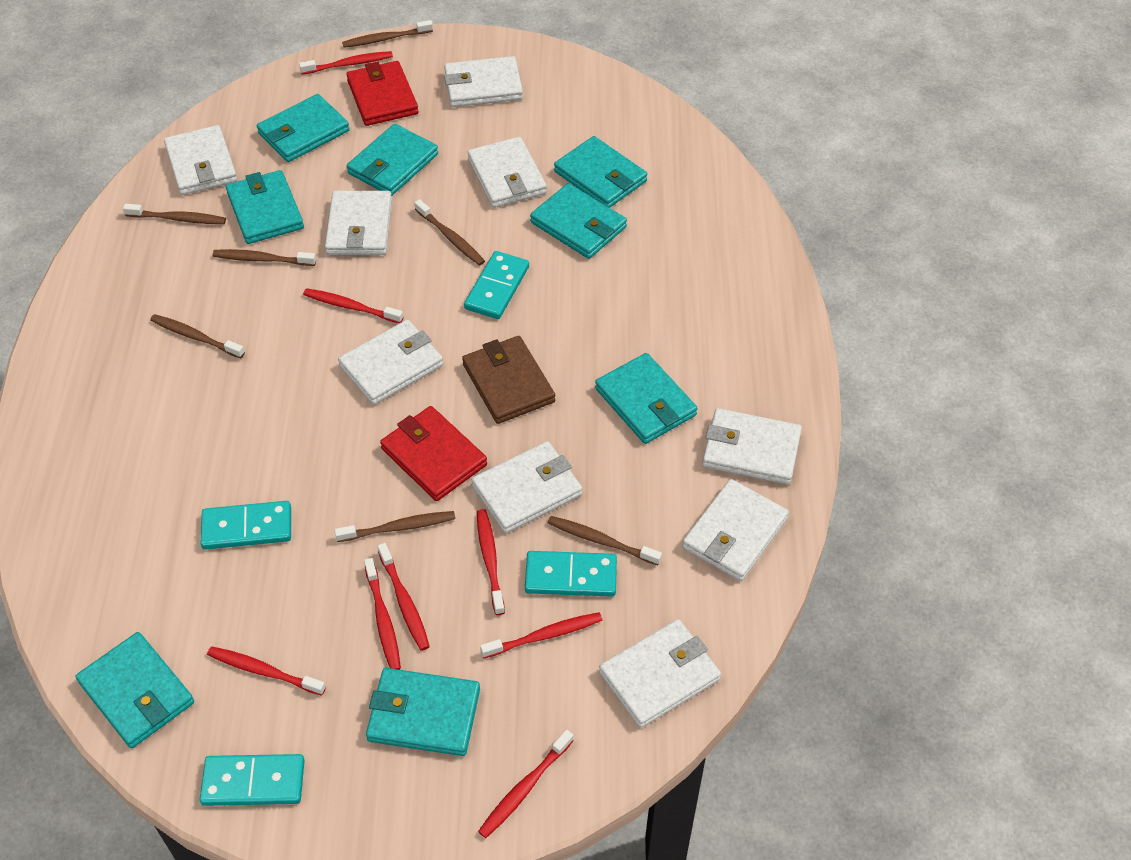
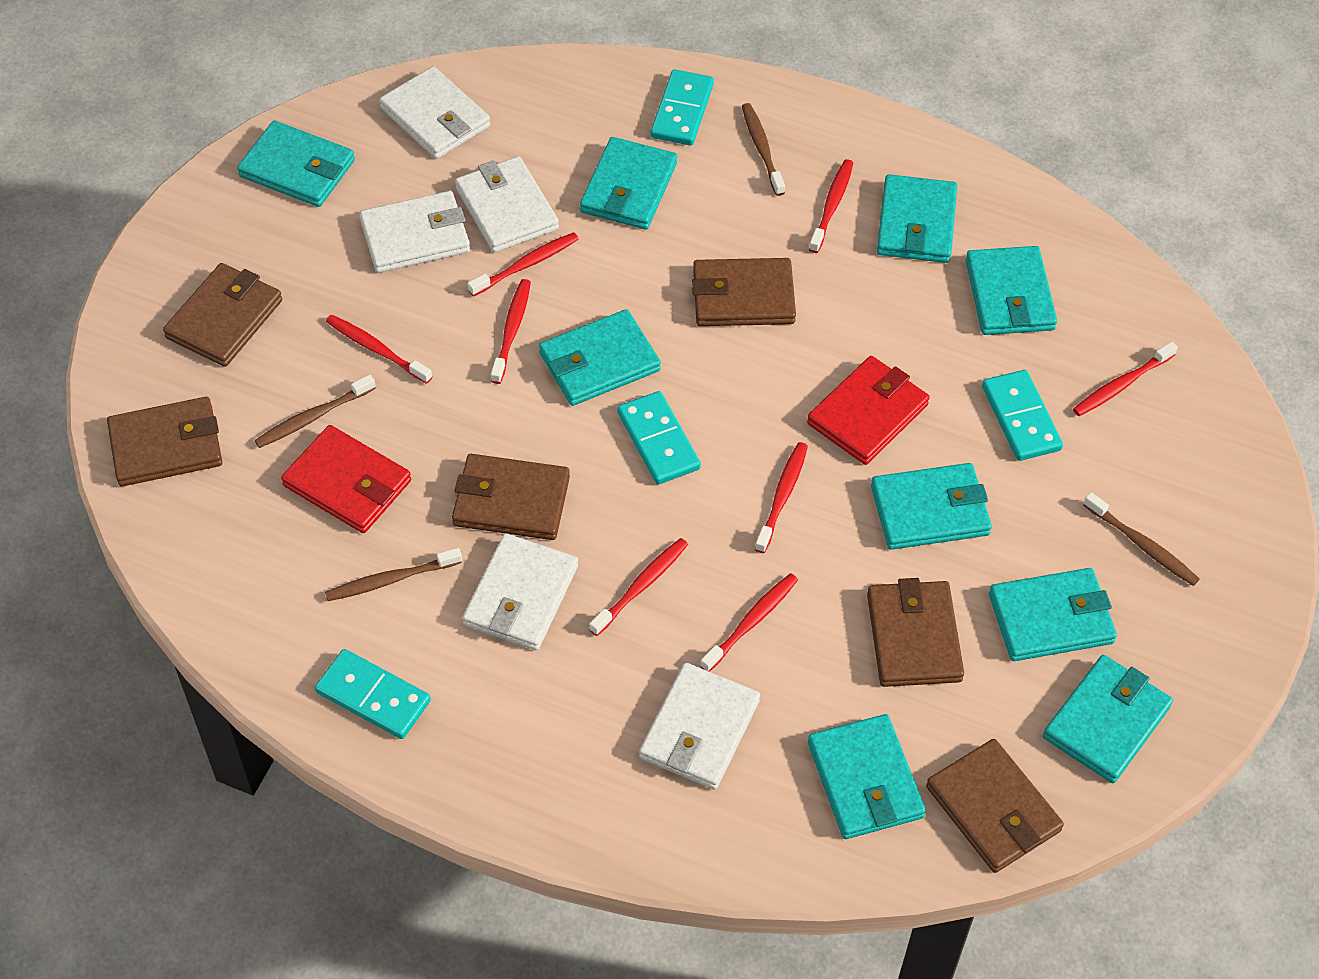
brown toothbrush: [123,204,226,224] [150,314,245,358] [213,249,316,266] [334,511,455,542] [342,20,433,48] [414,199,485,266] [548,516,662,565] = 7 -> [254,375,376,448] [325,548,462,601] [742,103,785,196] [1083,492,1199,586] = 4
brown wallet: [462,336,555,424] = 1 -> [107,397,222,487] [163,263,282,367] [452,454,570,540] [692,258,796,326] [867,578,964,687] [926,739,1064,873] = 6
turquoise wallet: [76,632,194,748] [226,170,304,244] [257,94,350,162] [347,124,438,196] [366,668,480,756] [530,183,627,259] [554,136,647,208] [595,353,697,444] = 8 -> [237,120,355,207] [539,309,661,406] [580,137,677,230] [808,714,926,839] [871,463,992,550] [877,174,957,263] [966,246,1057,335] [989,568,1117,661] [1043,655,1173,783] = 9
white wallet: [164,125,237,195] [325,191,392,255] [338,320,443,405] [444,56,523,107] [468,137,547,208] [471,441,582,533] [599,619,721,728] [682,479,789,581] [702,408,802,485] = 9 -> [359,191,470,273] [379,66,491,159] [455,156,559,253] [462,533,578,650] [639,663,760,790] = 5

